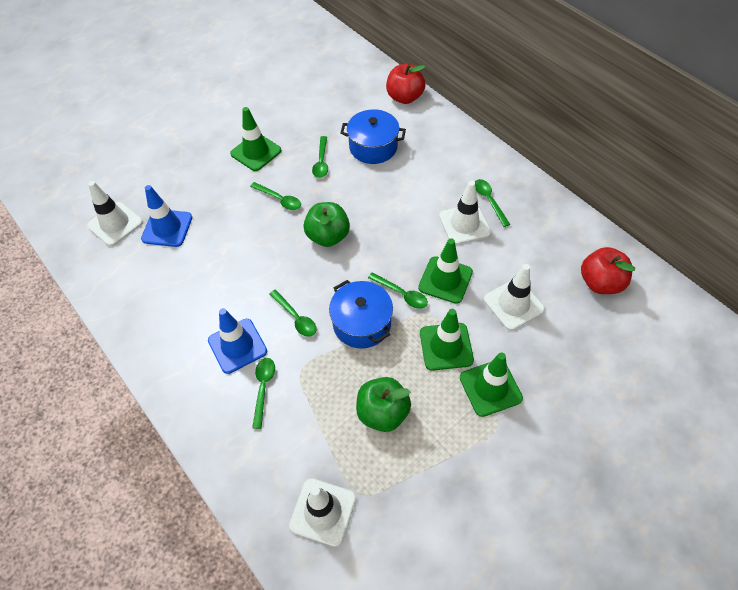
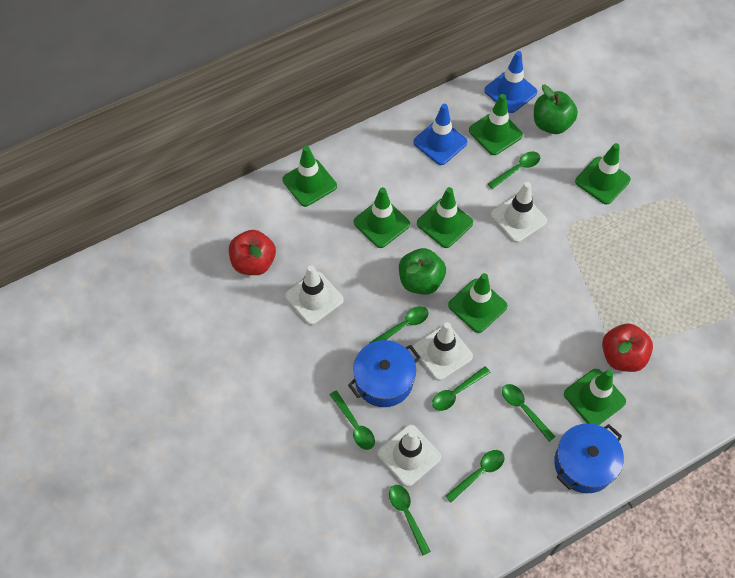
green spoon: [250,182,301,210] [252,358,275,429] [270,290,317,337] [312,136,328,178] [368,272,428,309] [475,179,510,227] = 6 -> [330,390,375,450] [369,306,429,343] [389,485,431,556] [432,366,491,411] [445,450,505,502] [488,151,540,189] [502,384,555,442] = 7
green traffic cone: [230,107,282,171] [418,238,473,304] [420,309,474,371] [460,352,523,417] = 4 -> [282,146,337,207] [354,187,410,248] [417,187,473,248] [448,273,507,333] [469,94,523,155] [564,369,626,425] [575,143,631,205] = 7

